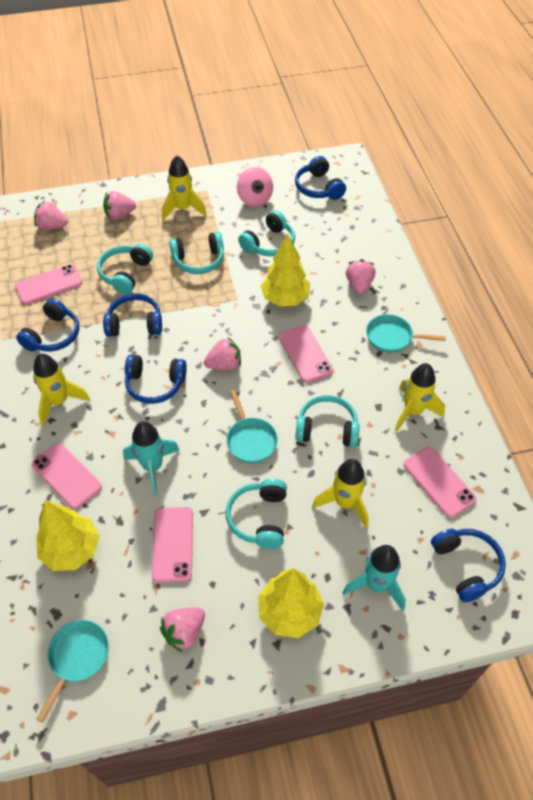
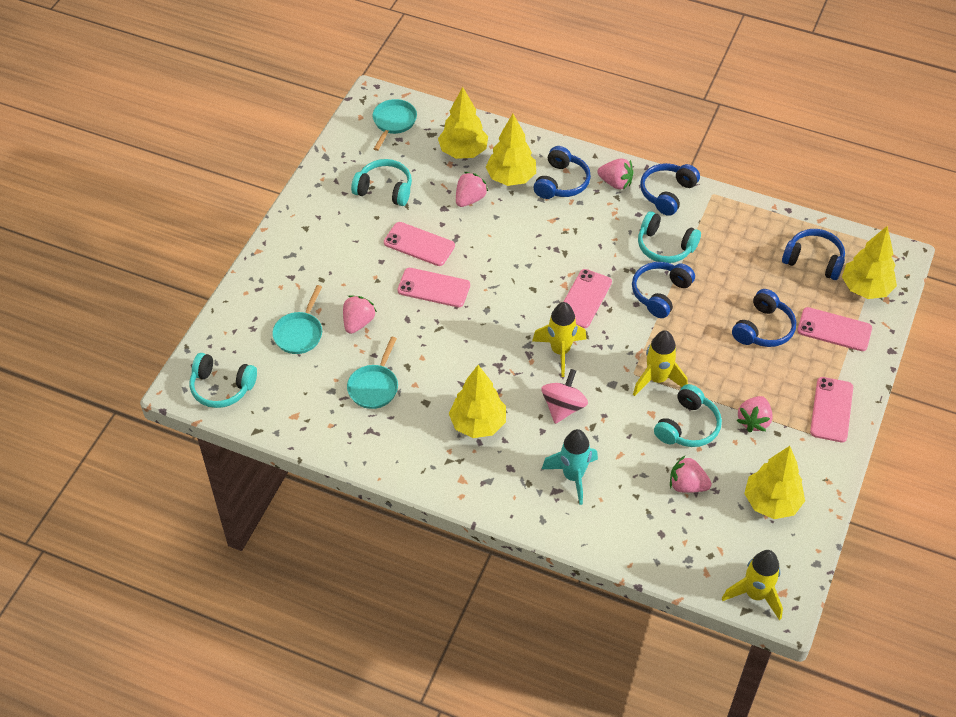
turquoise headphones: [97,243,153,294] [169,232,224,274] [226,479,287,549] [238,210,295,256] [295,395,359,447] = 5 -> [190,353,257,408] [351,159,412,206] [638,211,701,263] [654,384,722,447] = 4
turquoise rocket: [123,421,180,496] [342,545,406,611] = 2 -> [542,429,598,505] = 1
yellow rocket: [33,353,90,426] [162,155,206,220] [312,459,369,528] [395,363,445,432] = 4 -> [532,302,586,377] [633,330,688,396] [722,550,783,620] = 3
yellow tree: [36,500,100,571] [258,569,324,638] [261,233,310,306] = 3 -> [438,87,488,159] [449,365,506,438] [486,114,536,186] [744,446,805,519] [842,226,897,299] = 5

